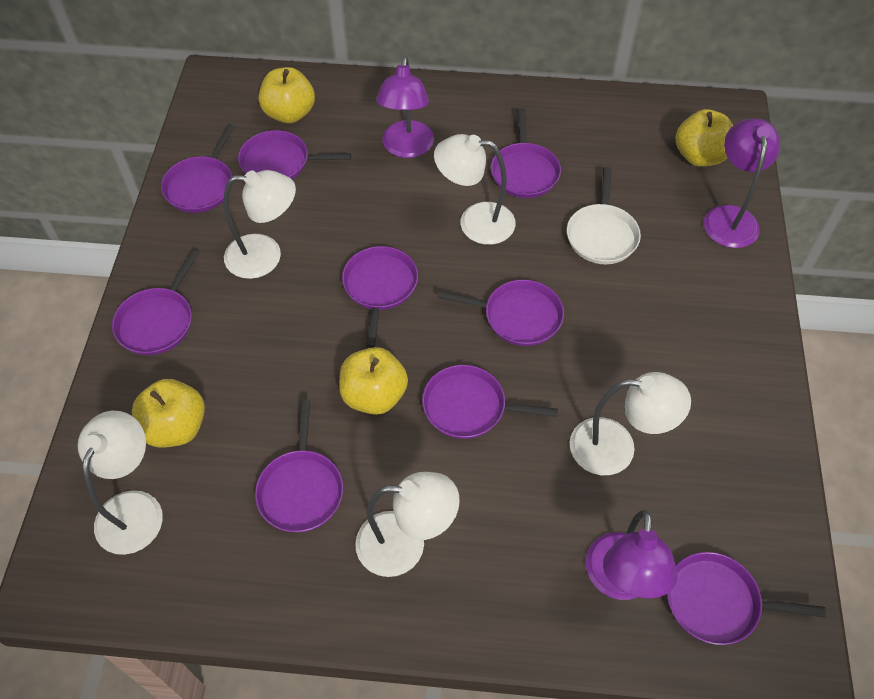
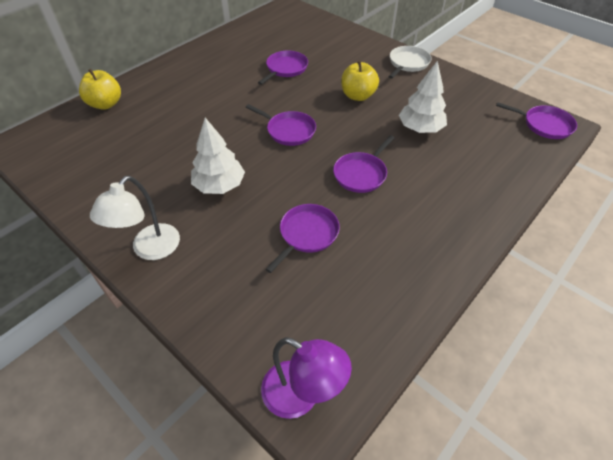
purple lamp: [376,56,434,158] [586,510,678,600] [704,119,780,248] = 3 -> [261,337,352,419] = 1
purple pan: [112,250,199,355] [161,124,235,213] [238,130,351,179] [255,400,343,533] [342,246,418,348] [422,365,558,439] [438,280,564,346] [491,108,561,198] [667,552,826,645] = 9 -> [246,104,316,146] [258,51,308,85] [265,204,340,273] [333,135,394,193] [496,102,577,139] = 5
white lamp: [78,411,163,555] [223,170,296,279] [355,472,460,577] [434,134,516,245] [570,372,691,475] = 5 -> [90,176,180,260] = 1
white tree: none = 0 -> [191,118,245,194] [399,61,447,133] = 2
yellow apple: [132,379,205,448] [259,67,315,123] [339,347,408,415] [675,109,733,167] = 4 -> [79,69,121,110] [342,61,379,101] = 2

